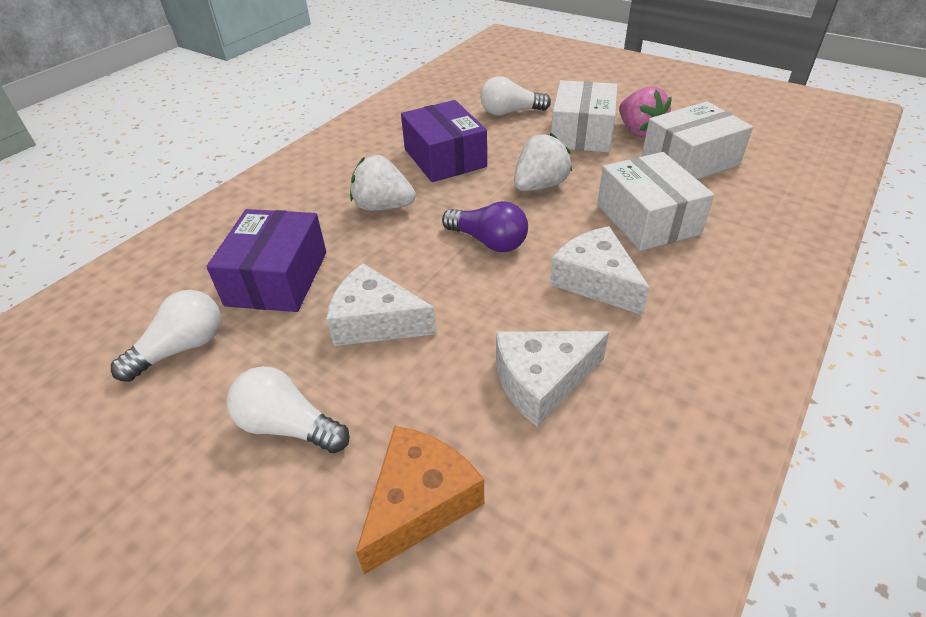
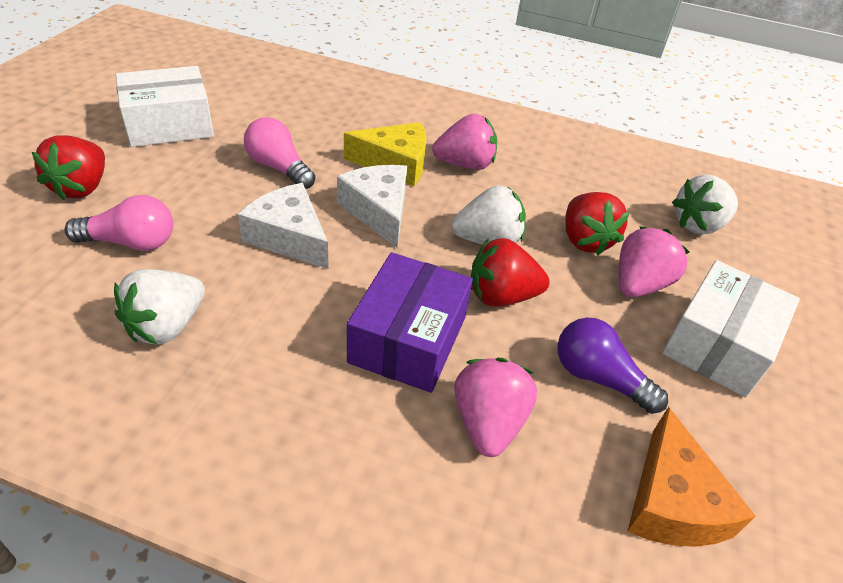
pink light bulb: none = 0 -> [65,195,173,251] [244,117,315,189] = 2
pink strawberry: [619,86,672,138] = 1 -> [432,113,497,170] [454,358,537,457] [619,226,689,297] = 3
purple box: [206,209,326,312] [401,100,487,182] = 2 -> [347,252,473,393] = 1
red strawberry: none = 0 -> [32,135,105,200] [471,238,550,307] [566,192,629,255] = 3
white box: [551,80,618,152] [597,152,714,251] [642,101,753,179] = 3 -> [115,66,214,147] [662,260,800,398] = 2
white cheese: [326,263,436,346] [496,331,609,427] [550,226,650,315] = 3 -> [238,183,329,269] [337,165,407,248] = 2
white light bulb: [111,290,221,382] [227,366,350,453] [480,76,551,116] = 3 -> none = 0
white strawberry: [350,155,416,211] [514,133,572,191] = 2 -> [114,269,205,345] [451,185,526,245] [672,175,738,234] = 3
yellow cheese: none = 0 -> [344,122,427,186] = 1

